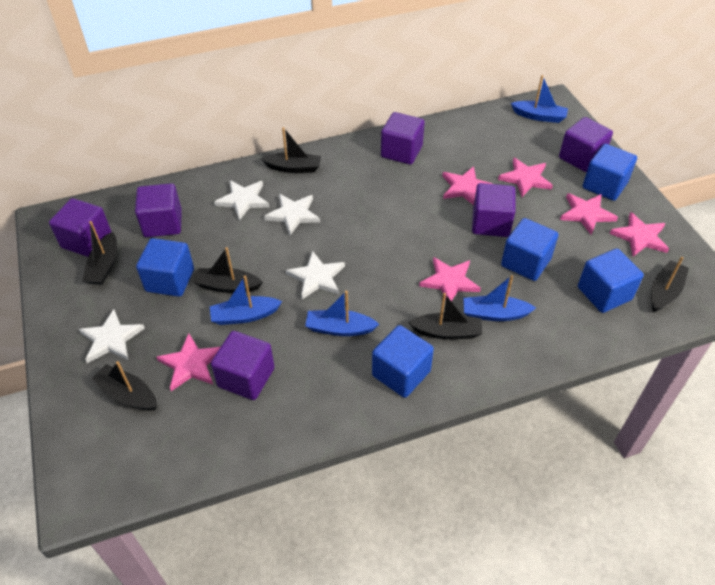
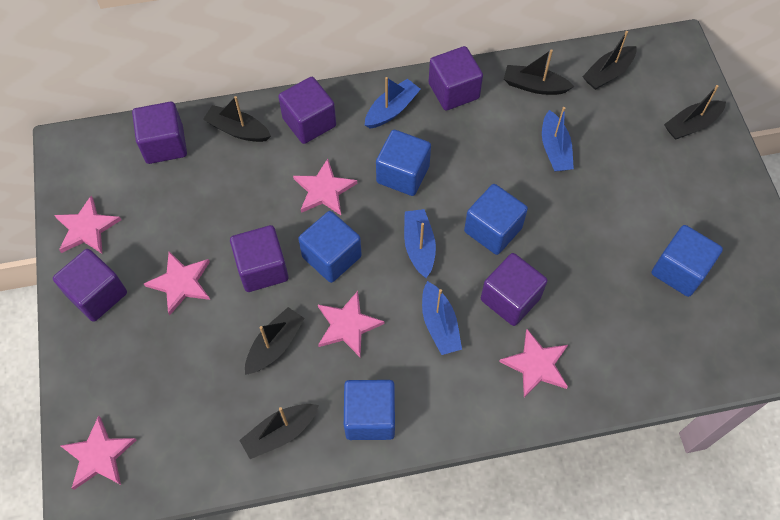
white star: [79,309,145,363] [214,180,269,221] [264,194,320,235] [286,251,345,299] = 4 -> none = 0

